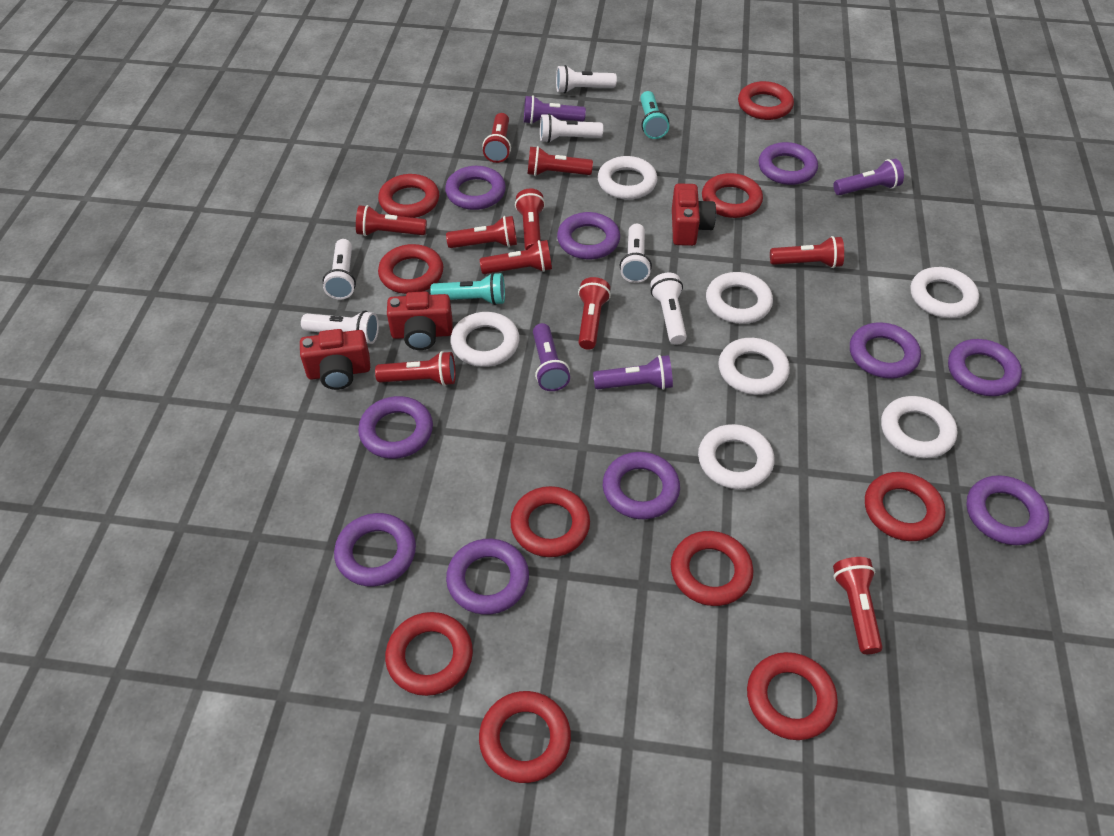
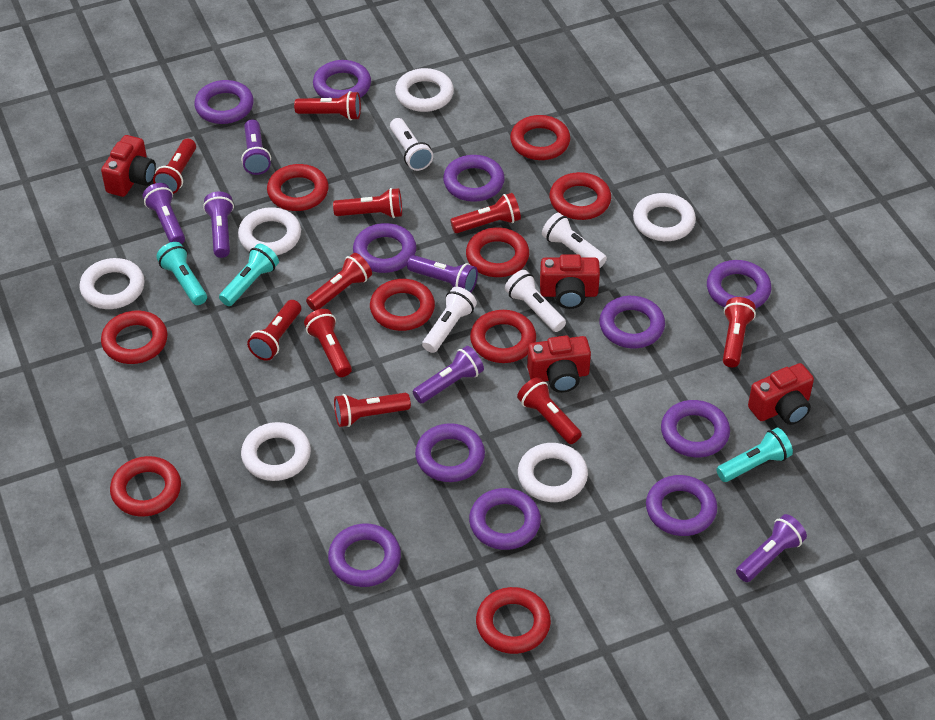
purple flashlight: [524,95,586,124] [533,323,570,391] [593,355,673,390] [833,159,904,195] = 4 -> [143,183,185,244] [203,192,234,258] [241,119,271,175] [407,255,478,293] [412,346,484,403] [736,514,807,582] = 6
purple ring: [334,513,416,586] [358,396,433,459] [445,166,506,210] [446,539,529,615] [557,212,620,259] [603,452,680,519] [758,142,818,185] [850,323,921,379] [948,339,1022,396] [966,475,1049,545] = 10 -> [194,80,254,124] [313,60,371,98] [328,523,401,587] [353,223,416,273] [415,423,485,482] [443,155,505,202] [469,488,541,550] [599,296,665,348] [646,475,717,536] [661,400,730,457] [707,260,771,308] = 11
red camera: [300,329,370,390] [387,291,453,350] [672,183,716,246] = 3 -> [101,135,156,197] [527,336,591,393] [540,254,600,309] [748,363,814,425] = 4
red ring: [378,174,439,218] [378,244,443,294] [385,612,473,696] [479,691,571,783] [510,486,590,557] [671,531,753,606] [702,173,763,218] [738,81,794,120] [747,652,838,740] [865,472,945,541] = 10 -> [101,310,168,364] [110,456,181,517] [267,164,329,211] [370,279,435,331] [466,228,529,277] [470,310,536,363] [476,587,551,654] [510,115,570,160] [550,172,611,220] = 9
turquoise flashlight: [430,272,505,305] [640,91,669,139] = 2 -> [156,242,207,305] [219,244,279,306] [716,428,793,482] = 3
white flashlight: [301,311,379,344] [323,239,356,300] [540,114,603,143] [556,65,617,93] [620,224,652,283] [651,273,687,345] = 6 -> [390,118,433,171] [422,287,477,353] [505,270,566,332] [542,213,607,268] = 4
white ring: [450,312,520,367] [598,156,658,200] [698,424,774,489] [706,272,773,324] [718,338,790,395] [881,396,957,458] [911,267,979,318] = 7 -> [79,258,145,309] [238,207,301,255] [241,422,311,481] [395,68,454,112] [518,443,588,502] [633,193,696,241] = 6

